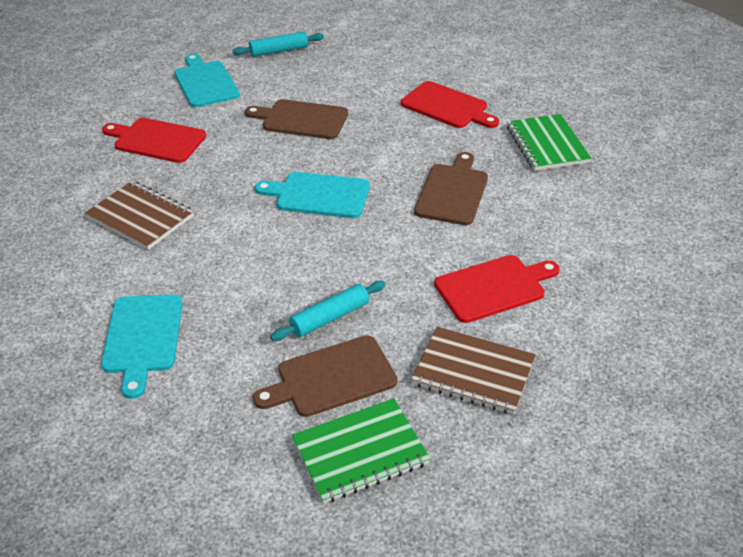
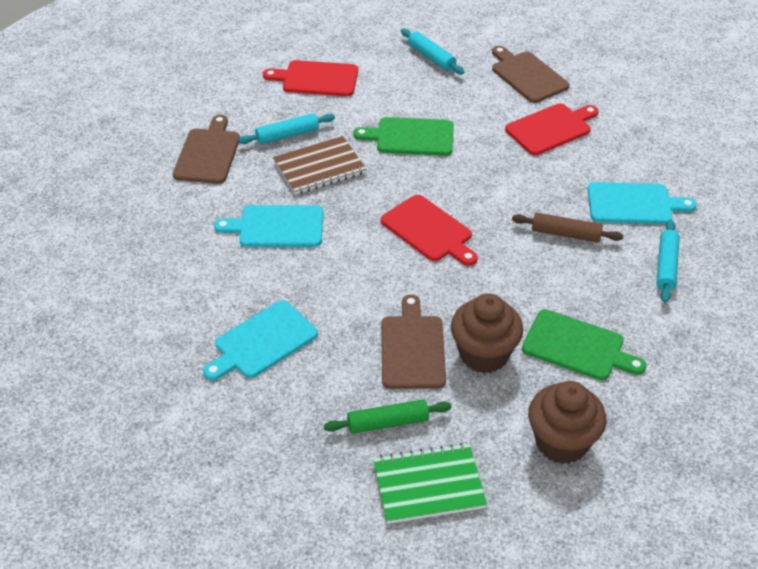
brown cupcake: none = 0 -> [451,293,523,373] [528,381,606,464] = 2
brown notebook: [85,181,194,250] [411,327,536,414] = 2 -> [273,136,366,195] = 1
brown rolling pin: none = 0 -> [512,213,623,242] = 1
green cutting board: none = 0 -> [354,117,454,156] [522,309,647,380] = 2
green notebook: [292,398,430,504] [507,114,591,171] = 2 -> [373,443,487,524] = 1
green rolling pin: none = 0 -> [324,399,452,434] = 1
turquoise rolling pin: [232,31,324,57] [270,281,386,341] = 2 -> [238,113,335,144] [401,28,464,74] [657,220,680,303] = 3

